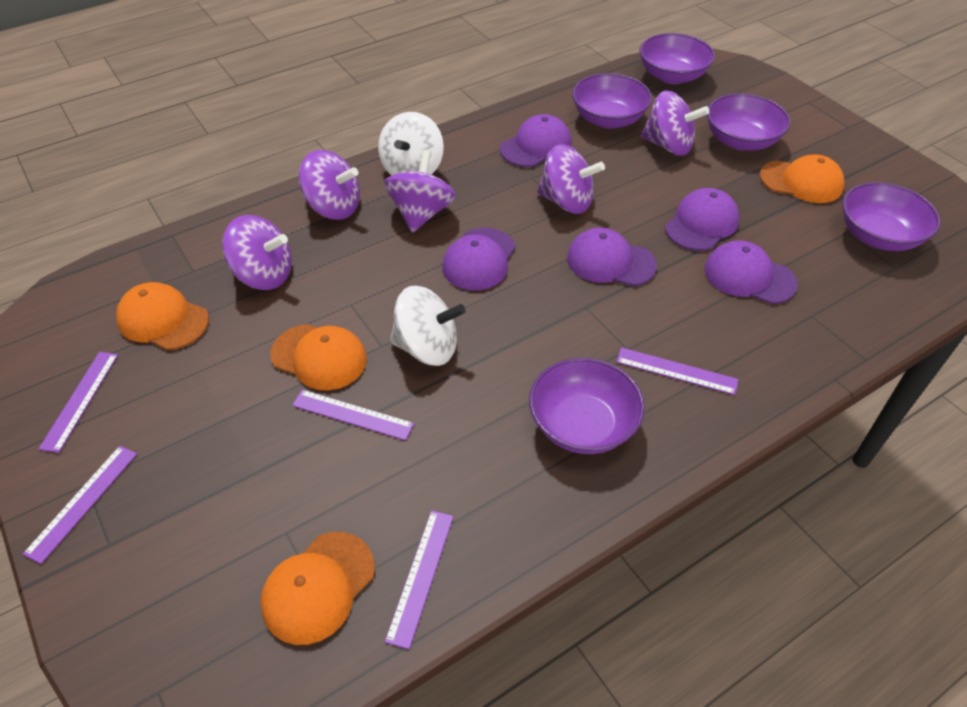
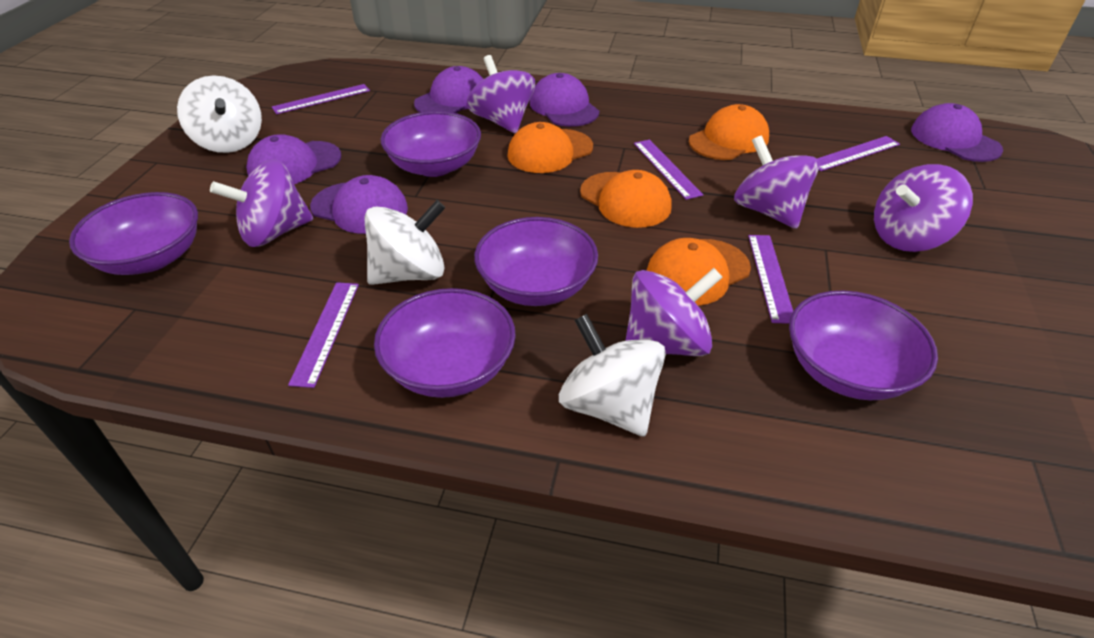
white spinning top: [378,112,444,176] [390,286,466,366] = 2 -> [177,75,262,153] [364,200,445,285] [559,314,666,437] = 3

